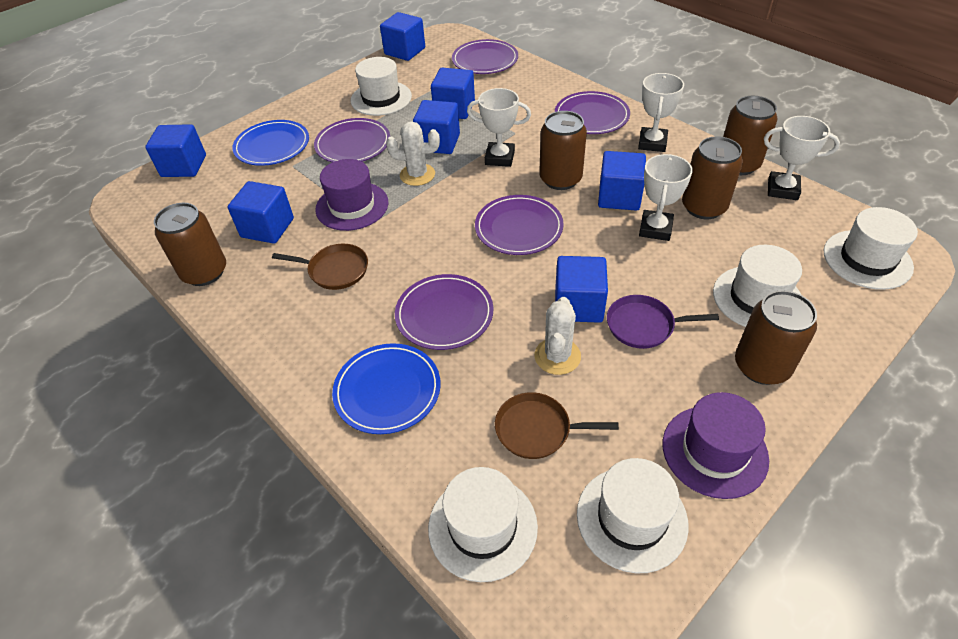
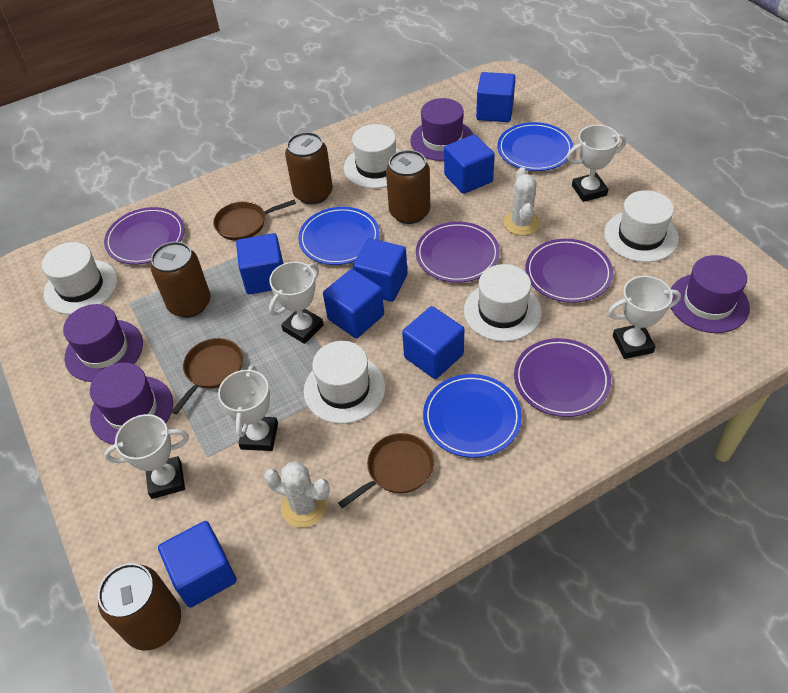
blue plate: [232,120,309,166] [332,343,441,434] = 2 -> [298,207,380,265] [423,374,522,458] [498,122,573,171] = 3
brown can: [154,203,226,286] [539,111,587,190] [682,136,743,219] [723,96,778,175] [735,290,817,385] = 5 -> [98,563,181,651] [151,241,211,318] [285,132,333,204] [386,150,430,224] = 4
brown pan: [272,244,368,290] [495,392,619,459] = 2 -> [171,338,243,414] [213,200,296,241] [338,433,434,508] = 3
purple hat: [315,159,388,231] [662,392,769,499] = 2 -> [63,304,143,382] [90,362,173,445] [410,98,473,161] [671,255,750,333] = 4
purple pan: [607,295,719,349] = 1 -> none = 0
purple plate: [314,118,390,162] [395,274,493,350] [452,39,518,74] [475,195,563,255] [555,91,630,134] = 5 -> [104,207,185,265] [416,222,500,283] [514,338,611,417] [525,239,613,303] = 4
white trophy: [467,88,531,167] [638,73,684,152] [639,154,693,241] [764,116,840,200] = 4 -> [104,414,189,499] [218,365,278,451] [269,262,324,344] [567,125,626,202] [608,276,681,359] = 5

